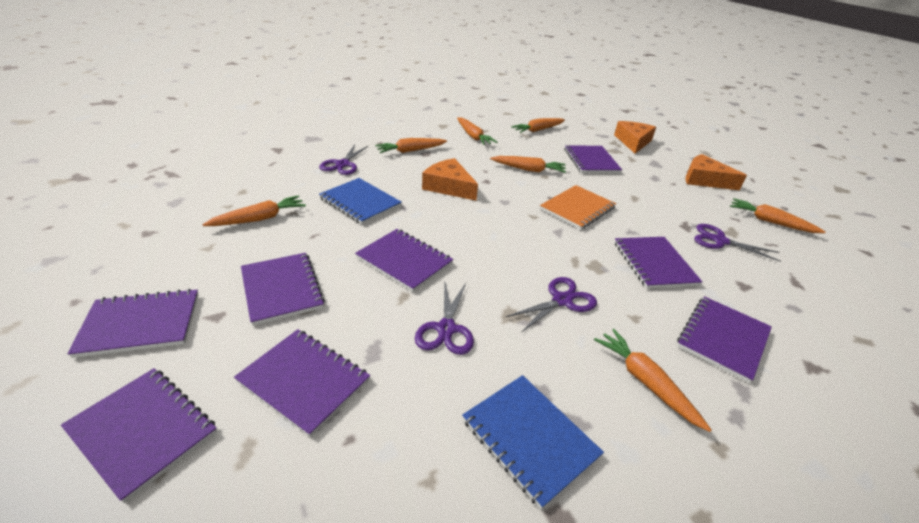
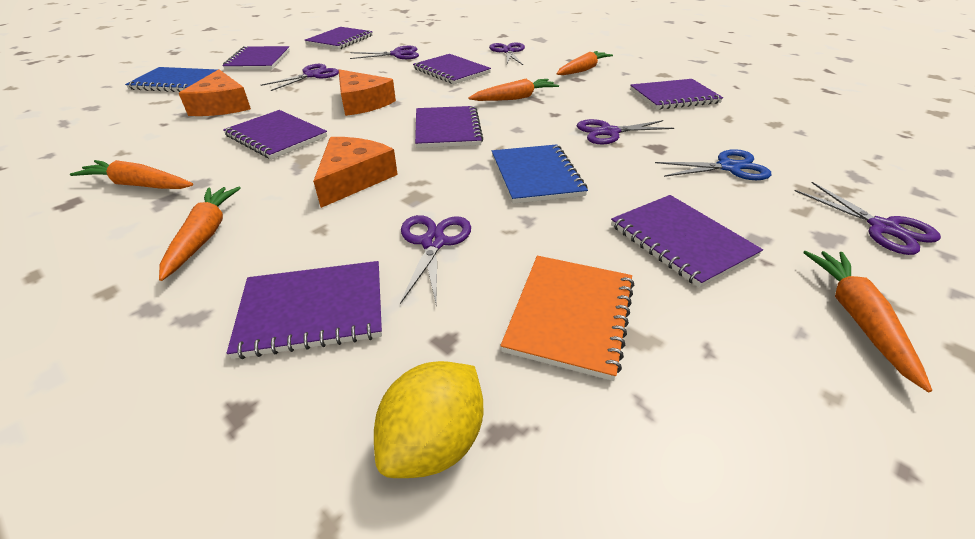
blue scissors: none = 0 -> [655,149,771,180] = 1
orange carrot: [202,196,306,226] [375,138,447,153] [457,117,497,145] [490,156,566,173] [511,118,565,133] [594,329,711,432] [730,198,826,233] = 7 -> [70,160,193,189] [159,187,241,281] [468,79,559,101] [557,51,613,75] [803,251,932,392] = 5
purple scissors: [319,145,369,175] [415,283,474,355] [506,277,597,333] [694,224,781,262] = 4 -> [260,64,339,91] [350,46,419,59] [400,215,471,304] [489,43,525,65] [577,119,674,144] [795,182,941,255] = 6
yellow lemon: none = 0 -> [374,361,483,478] = 1

